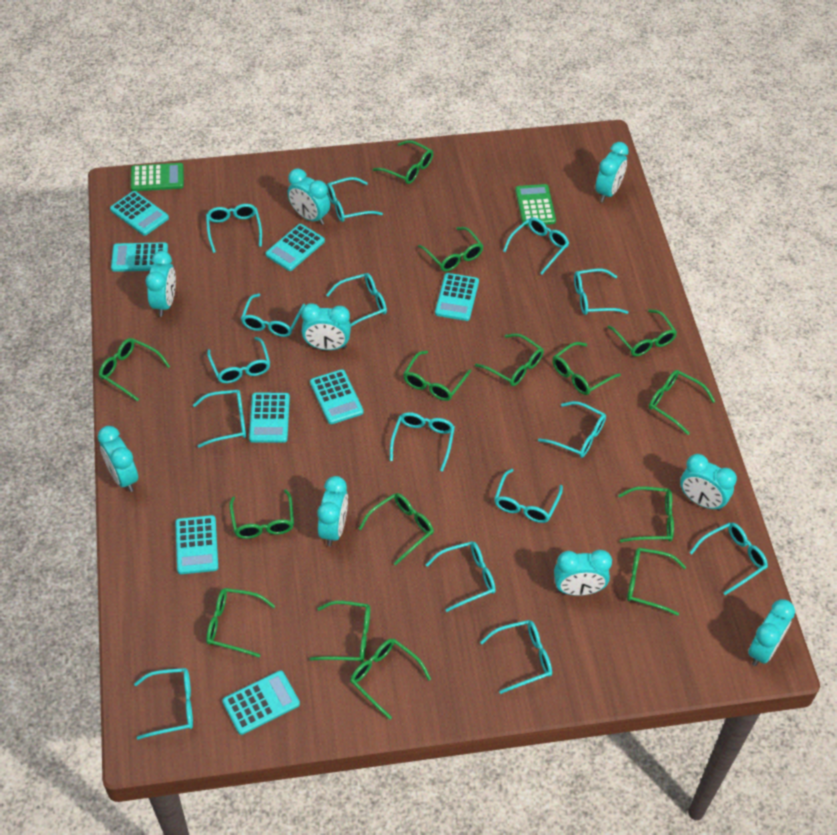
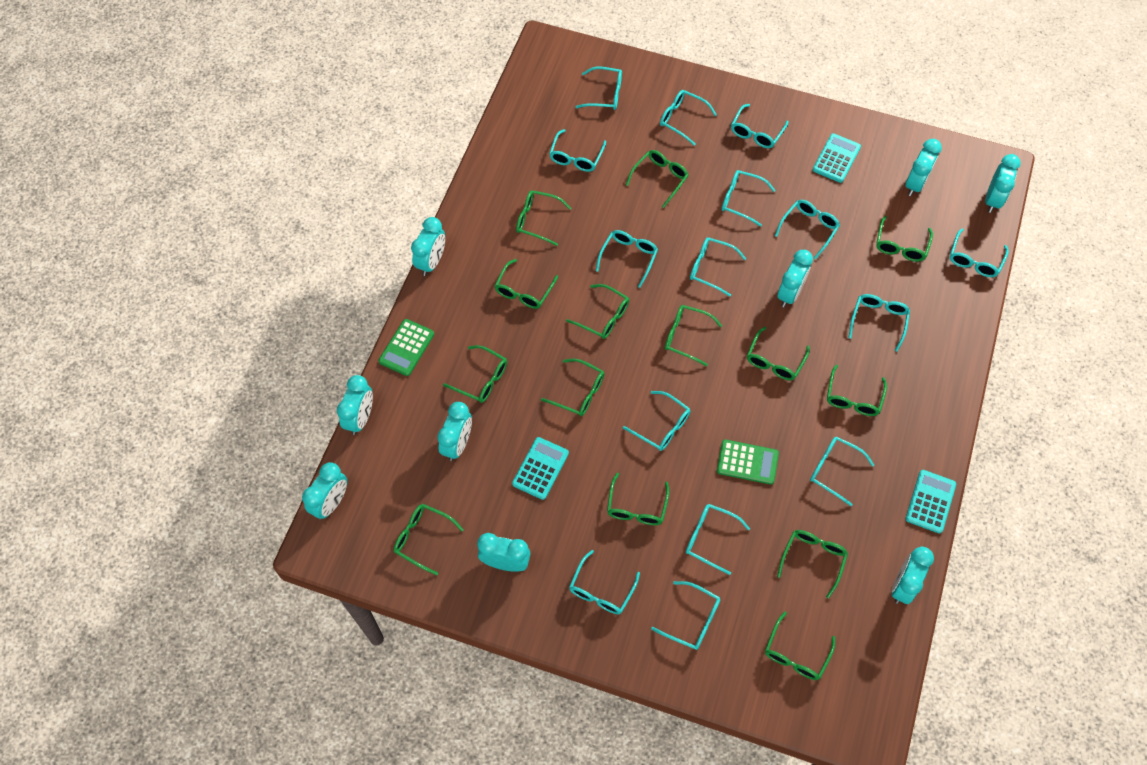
green glasses: [99,338,170,402] [206,588,275,657] [229,489,294,539] [310,601,370,663] [350,639,431,720] [359,493,434,566] [373,140,433,184] [403,351,471,401] [418,227,483,272] [475,333,544,386] [552,342,621,395] [608,309,677,356] [618,487,674,542] [627,548,686,616] [649,370,715,435] = 15 -> [394,504,464,575] [443,345,507,403] [495,259,558,309] [516,190,571,246] [541,359,604,416] [566,284,629,339] [607,473,669,525] [626,150,689,208] [665,305,722,366] [747,327,810,380] [765,612,835,680] [777,530,848,598] [827,365,887,416] [876,216,933,262] = 14
turquoise calculator: [110,191,169,236] [111,242,168,272] [175,515,218,574] [222,670,300,735] [249,393,290,443] [266,224,325,271] [310,369,364,424] [435,273,479,321] = 8 -> [512,437,569,500] [813,133,861,183] [906,470,956,533] = 3

